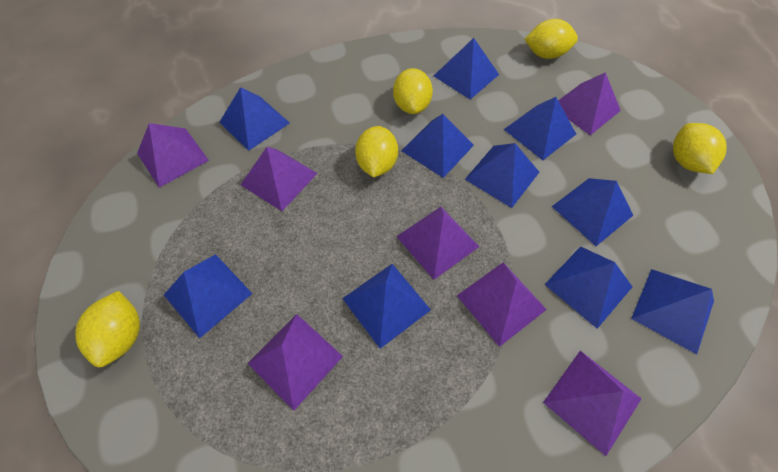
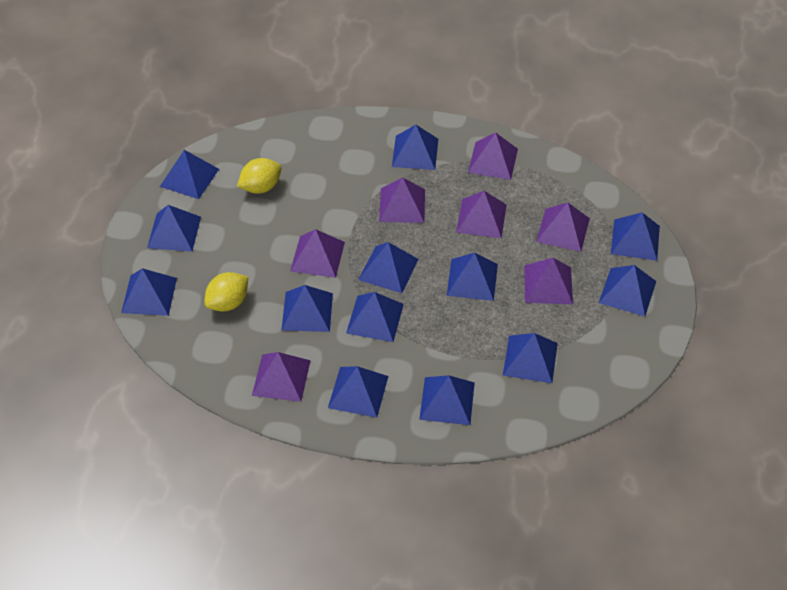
blue pyramid: [164,254,252,338] [219,87,290,151] [342,264,431,349] [401,114,474,178] [434,38,499,99] [465,143,539,208] [504,97,576,160] [544,246,632,329] [552,178,633,246] [631,269,714,354] = 10 -> [121,268,177,316] [147,205,201,252] [160,150,219,199] [281,285,333,332] [328,366,388,418] [346,292,404,342] [358,242,419,293] [392,125,438,170] [419,375,475,425] [447,253,498,301] [503,333,558,383] [599,265,656,317] [611,212,660,261] = 13
yellow lemon: [75,291,140,367] [355,126,398,178] [393,68,433,114] [525,19,578,59] [673,123,727,174] = 5 -> [204,272,248,312] [237,158,281,194] = 2

